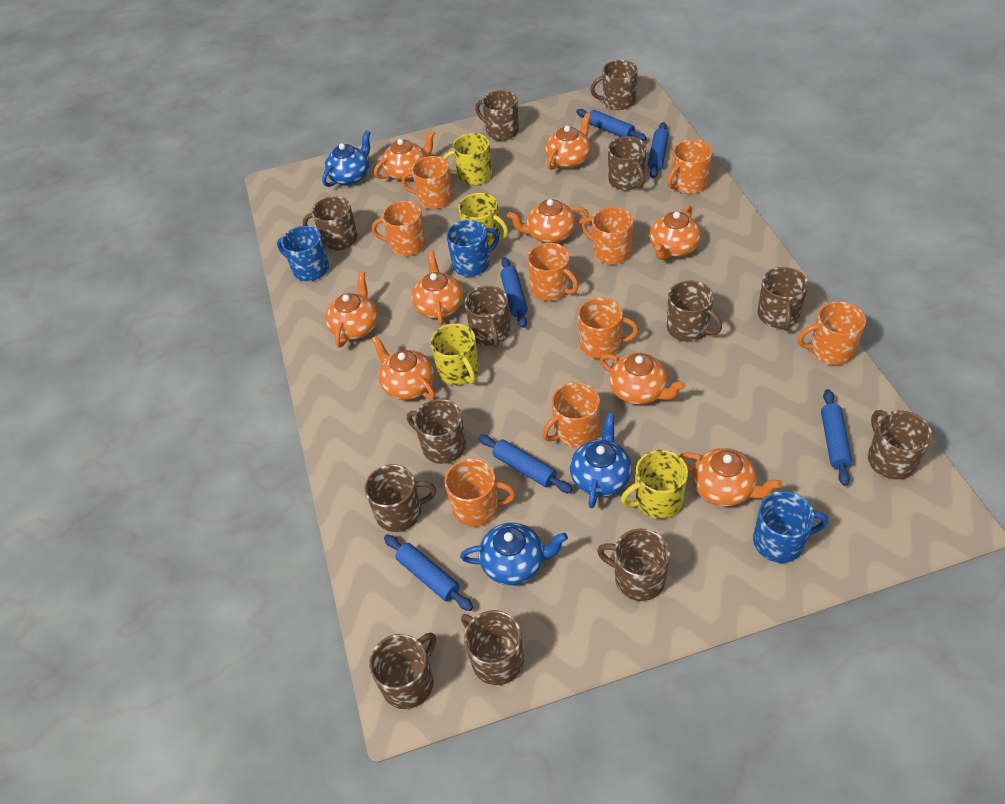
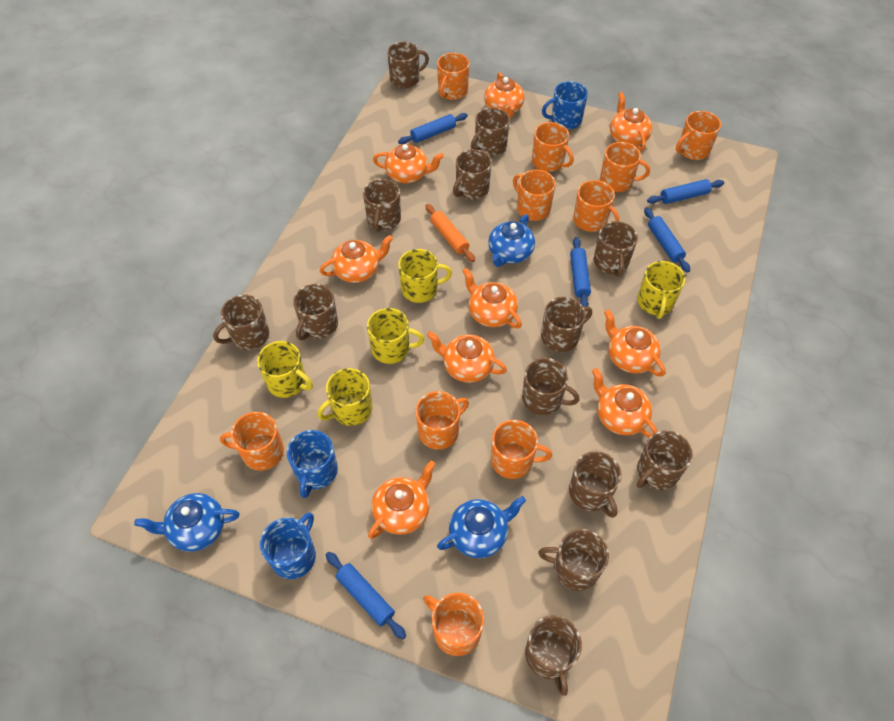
blue rolling pin: [384,535,473,611] [478,435,573,493] [500,257,528,328] [576,109,647,141] [648,122,669,178] [821,389,852,486] = 6 -> [326,552,406,639] [398,113,468,144] [570,237,591,307] [644,208,690,273] [647,179,724,204] = 5
orange mug: [372,201,426,256] [402,156,453,209] [445,459,516,527] [527,243,579,301] [542,382,600,448] [578,297,639,359] [582,207,633,264] [667,139,712,194] [798,301,866,365] = 9 -> [220,412,284,471] [416,391,469,450] [423,593,484,656] [437,53,470,100] [491,420,552,479] [513,170,556,221] [532,122,574,172] [573,180,619,232] [600,142,650,192] [676,111,721,160] = 10
orange rolling pin: none = 0 -> [425,204,475,262] = 1
yellow mug: [431,323,479,385] [443,133,492,186] [458,193,508,247] [621,450,688,519] = 4 -> [257,341,313,398] [317,368,372,426] [367,308,424,364] [398,249,452,303] [637,261,685,319] = 5

